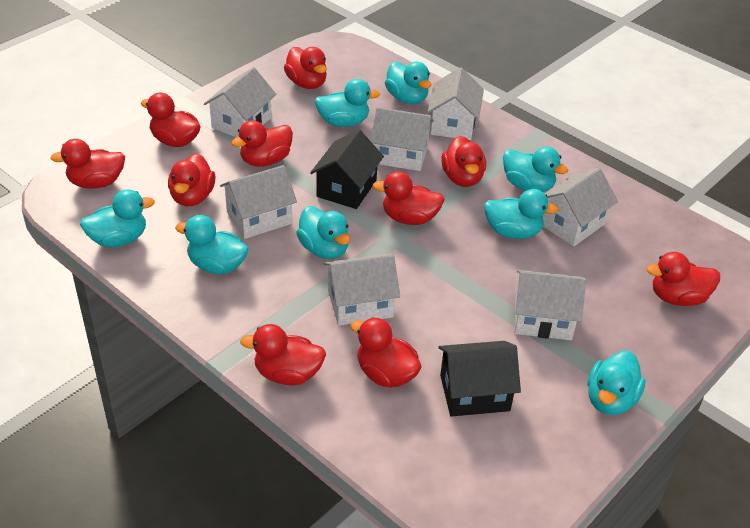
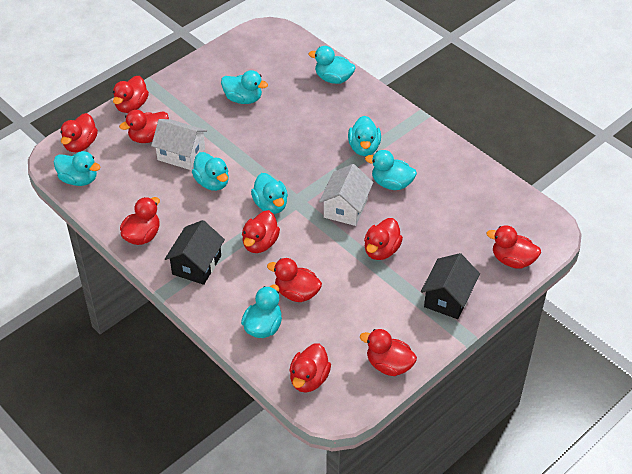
white house: [204,67,276,137] [220,165,297,239] [324,254,400,326] [370,107,434,171] [427,67,484,140] [514,270,586,340] [542,168,618,246] = 7 -> [151,119,207,170] [319,164,373,226] = 2

